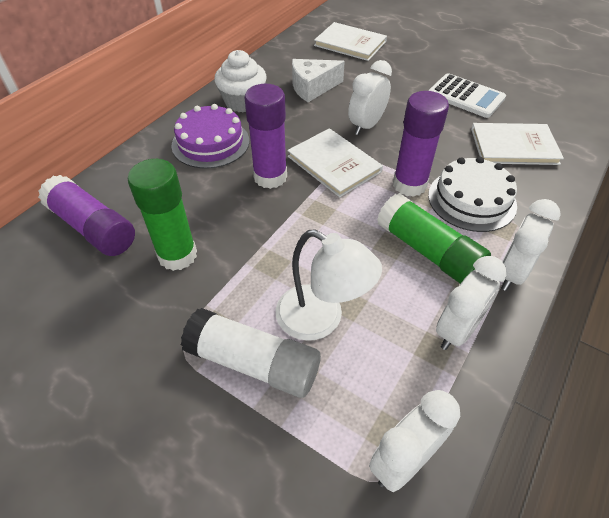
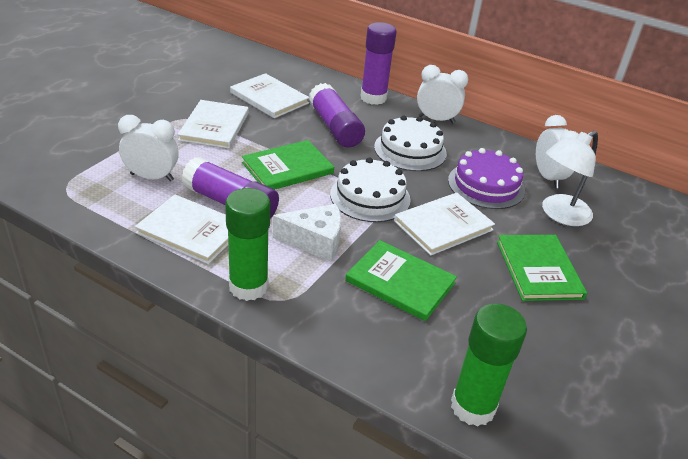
green book: none = 0 -> [242,140,334,190] [345,240,457,321] [497,235,587,301] = 3
white book: [287,128,383,198] [314,22,387,61] [471,123,564,165] = 3 -> [135,194,228,264] [178,100,249,149] [230,73,309,118] [394,193,495,256] = 4
white cake: [428,157,517,232] = 1 -> [330,157,411,222] [374,115,447,171] = 2
white calculator: [428,73,506,118] = 1 -> none = 0
white clock: [348,60,392,135] [369,390,460,492] [436,256,507,350] [501,199,561,291] = 4 -> [118,115,179,181] [417,65,468,124] [536,115,579,188] = 3
white cupcake: [214,50,267,112] = 1 -> none = 0
white glue stick: [181,308,321,398] = 1 -> none = 0

